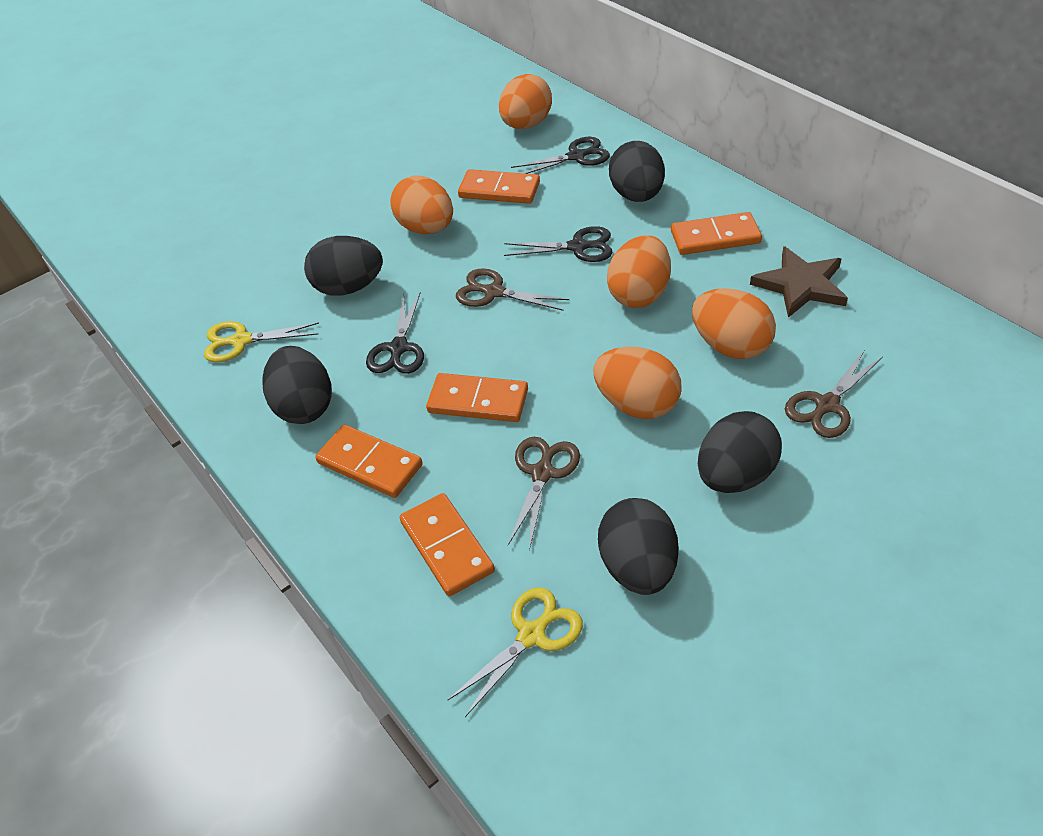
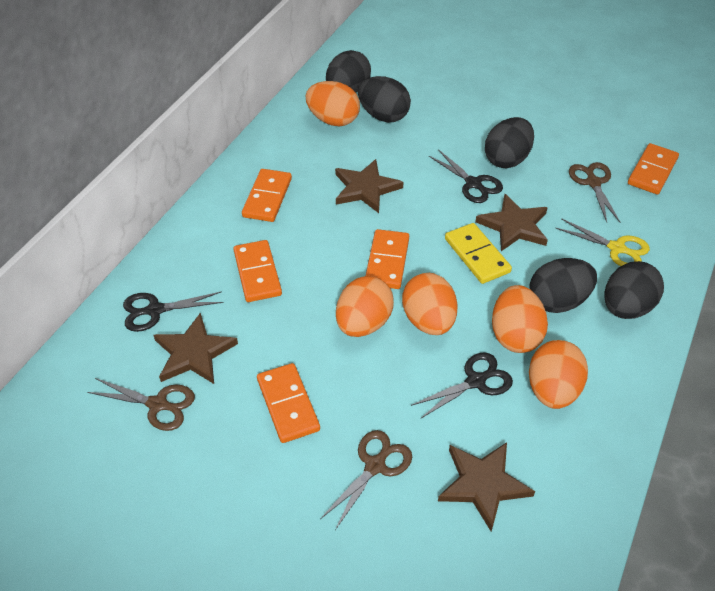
brown star: [750,246,848,318] = 1 -> [153,313,238,384] [335,159,404,213] [438,442,535,531] [475,194,548,251] = 4
yellow domino: none = 0 -> [445,223,512,284] = 1
yellow scissors: [204,321,319,363] [448,587,583,717] = 2 -> [556,218,650,266] = 1

